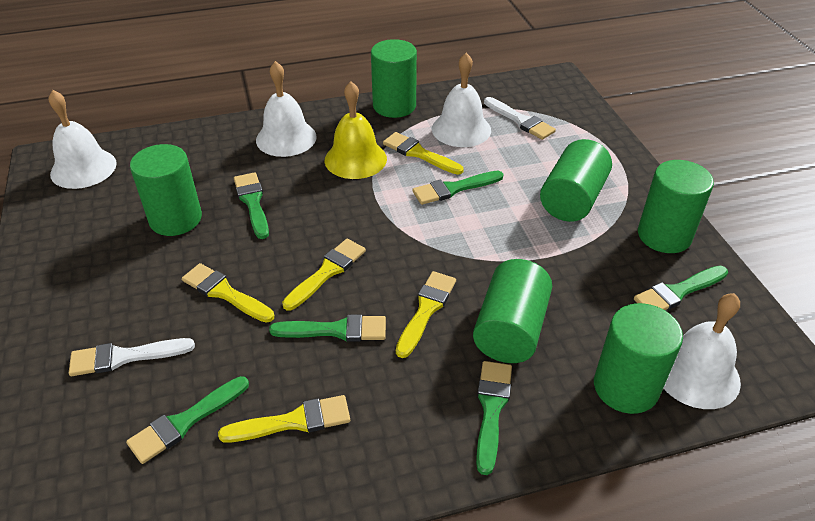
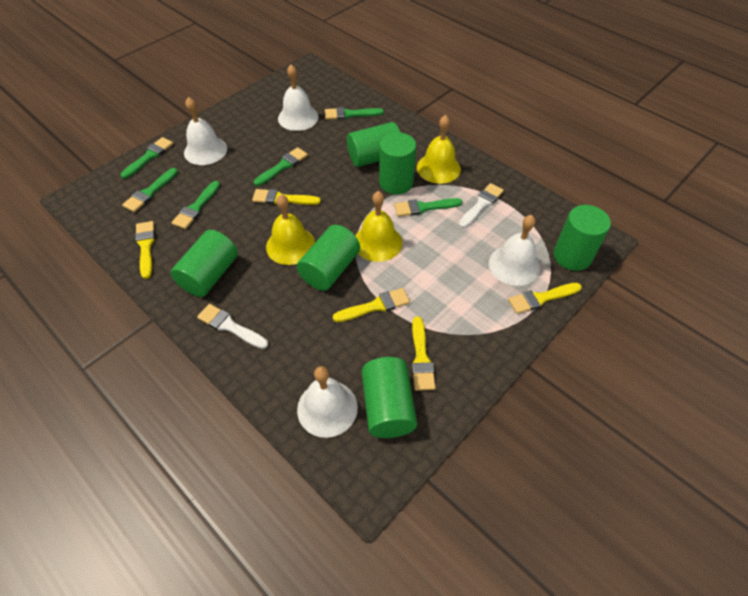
yellow bell: [325,81,387,179] = 1 -> [266,194,315,265] [355,191,402,262] [417,115,461,184] = 3

